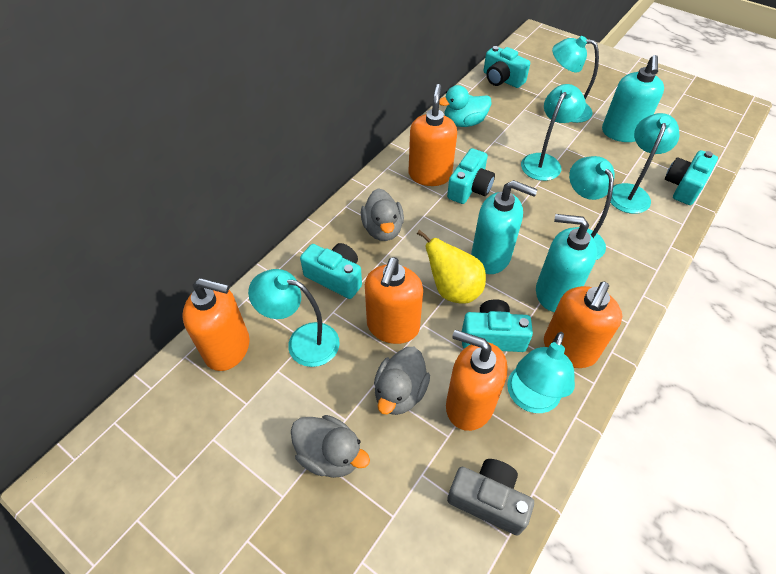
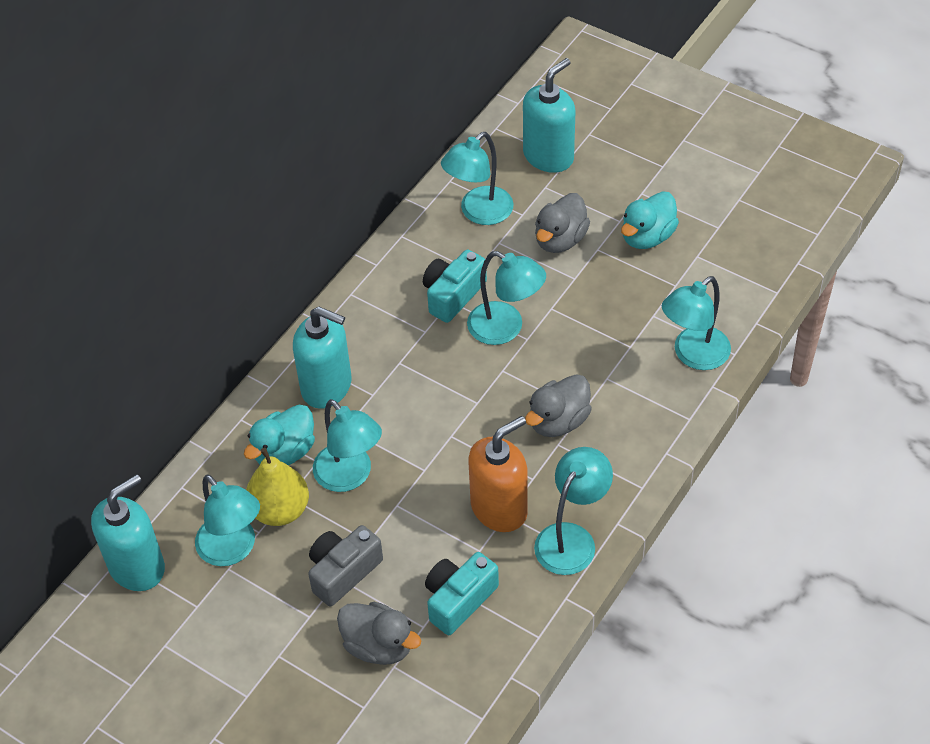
orange soap dispenser: [182,278,250,371] [365,257,423,344] [409,84,457,186] [446,330,508,431] [544,281,622,368] = 5 -> [468,416,528,532] = 1
turquoise camera: [300,243,362,299] [447,148,495,204] [462,299,533,352] [483,46,530,88] [665,150,718,205] = 5 -> [423,249,487,323] [425,552,499,635] = 2
turquoise duck: [439,85,492,127] = 1 -> [244,405,315,465] [621,191,679,249] = 2

